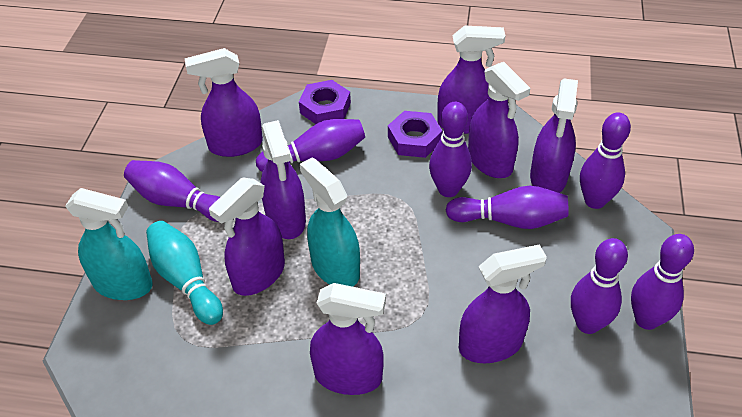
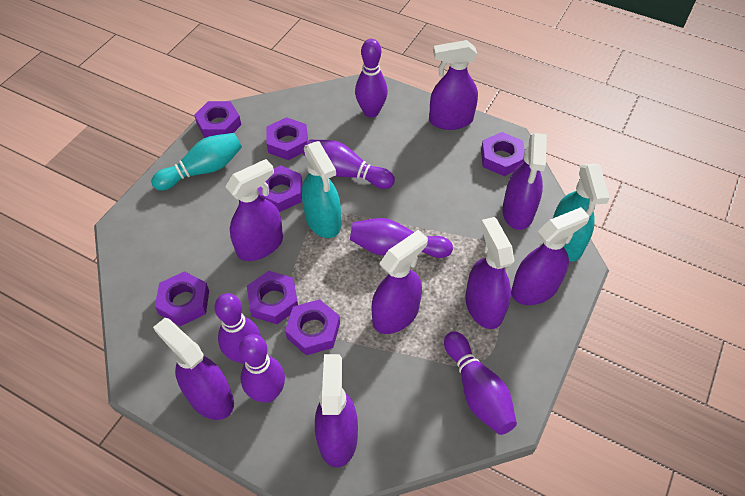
purple bowling pin: [124,160,220,222] [256,119,365,172] [429,102,472,197] [446,186,568,229] [571,238,628,334] [580,112,631,209] [631,234,694,330] = 7 -> [214,293,261,364] [239,334,285,403] [303,140,395,189] [350,218,453,258] [355,39,388,118] [444,331,517,435] = 6
purple nut: [299,80,351,124] [388,111,442,158] = 2 -> [155,271,209,326] [194,101,241,138] [247,271,298,324] [258,166,302,212] [267,117,308,160] [285,299,340,355] [481,132,525,176] = 7

